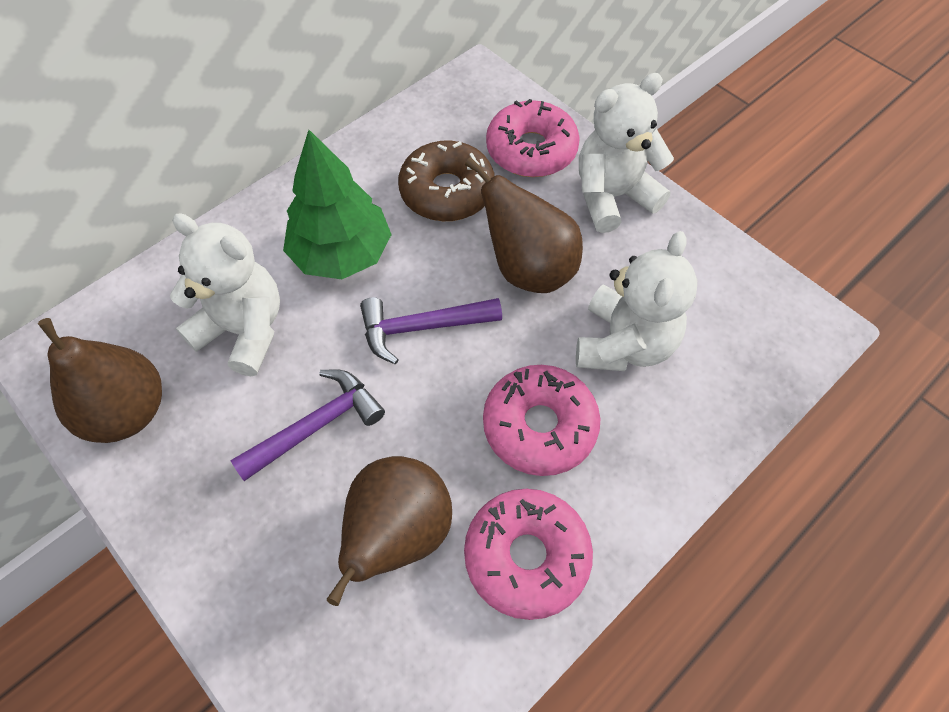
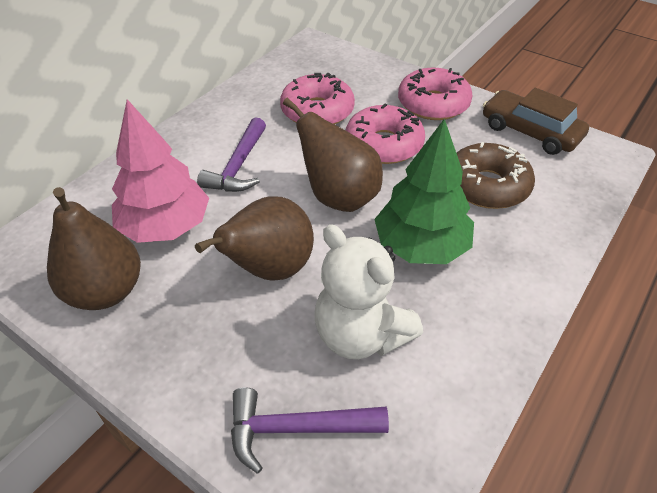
brown car: none = 0 -> [483,88,589,155] = 1
pink tree: none = 0 -> [112,99,209,243] = 1
white teddy bear: [170,213,280,376] [576,231,697,371] [579,73,674,233] = 3 -> [315,224,423,359] = 1

